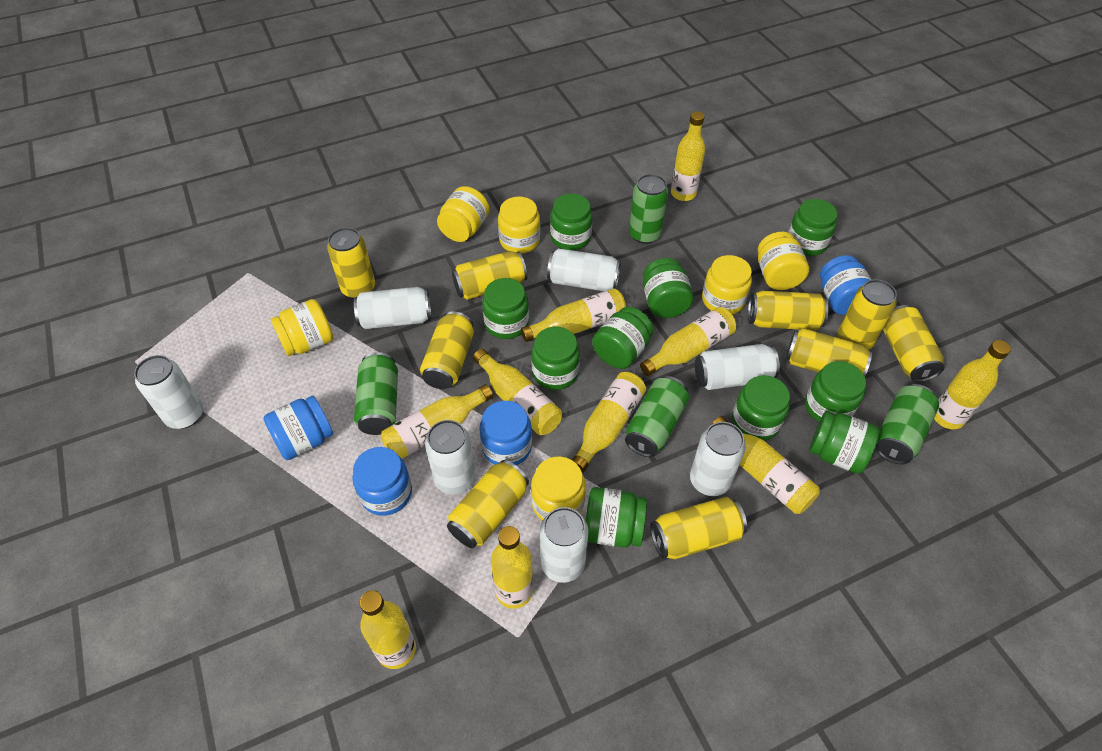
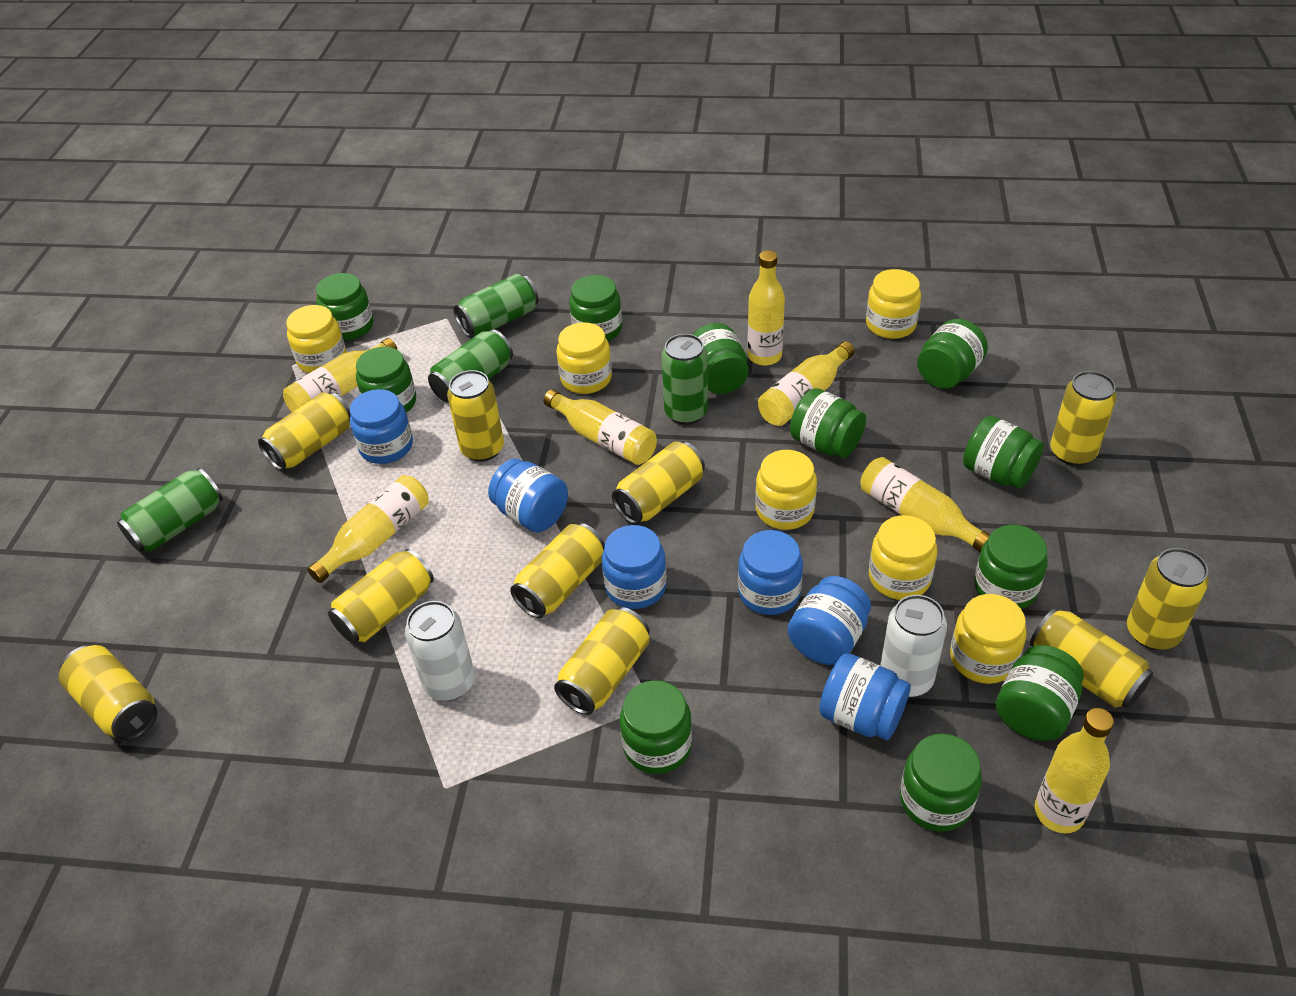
blue jar: [263,396,333,460] [352,447,412,516] [479,401,532,465] [820,255,872,315] = 4 -> [350,389,413,464] [488,458,568,532] [602,525,667,609] [738,530,803,615] [787,576,871,665] [819,653,911,740] = 6
green jar: [482,278,529,339] [531,327,580,390] [550,193,592,250] [586,487,647,548] [592,307,653,369] [643,258,693,318] [732,375,790,441] [788,199,837,256] [805,361,866,422] [809,411,879,474] = 10 -> [316,273,373,340] [356,347,416,412] [569,275,622,341] [620,680,692,774] [692,323,749,394] [790,388,866,458] [900,734,982,832] [917,319,988,389] [963,416,1044,489] [974,525,1048,609] [996,645,1084,741] = 11
white can: [134,355,203,429] [354,287,431,329] [425,420,476,495] [540,507,588,583] [547,248,621,291] [690,422,746,496] [695,344,780,390] = 7 -> [405,601,475,701] [880,595,947,697] = 2
yellow bottle: [360,590,416,669] [381,384,493,459] [473,349,562,435] [491,526,533,609] [521,289,626,342] [572,372,646,473] [640,307,736,376] [671,112,705,201] [711,416,820,514] [934,340,1011,430] = 10 -> [283,338,397,412] [307,475,429,583] [543,389,657,465] [747,250,785,366] [758,341,855,426] [860,457,990,553] [1035,708,1114,833] = 7
yellow can: [327,227,375,299] [420,312,474,389] [447,460,529,548] [452,251,527,300] [650,497,747,559] [748,291,829,331] [786,328,872,376] [838,279,897,350] [883,305,945,382] = 9 -> [59,645,158,741] [258,392,351,471] [328,549,434,643] [447,370,504,462] [510,523,605,618] [554,607,650,715] [612,441,705,524] [1030,608,1153,709] [1050,371,1117,466] [1127,548,1209,650] = 10

